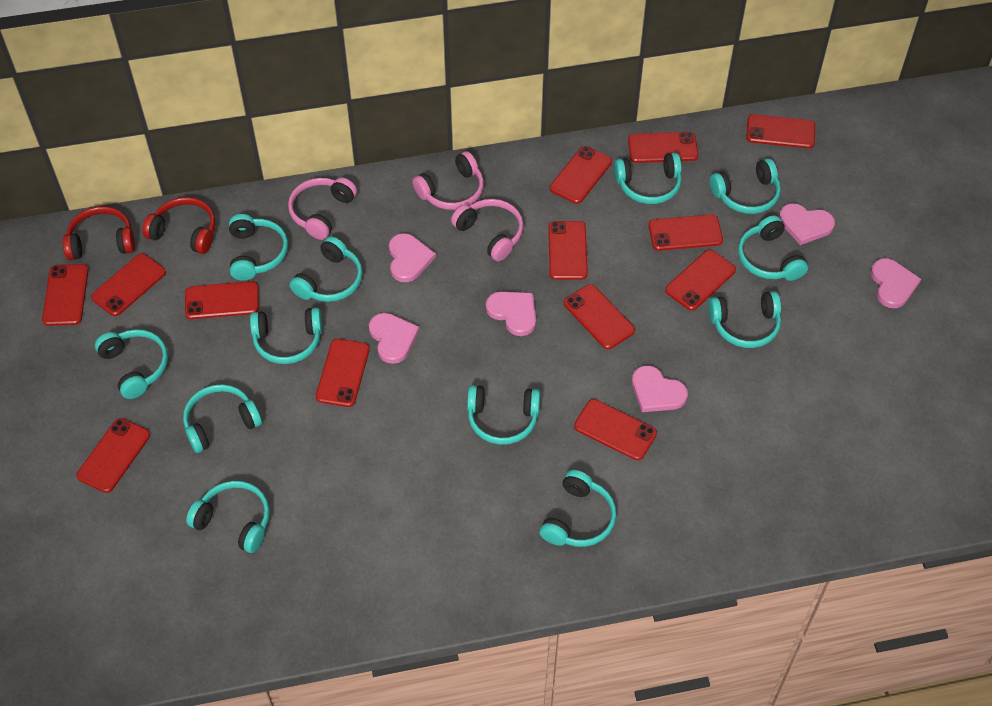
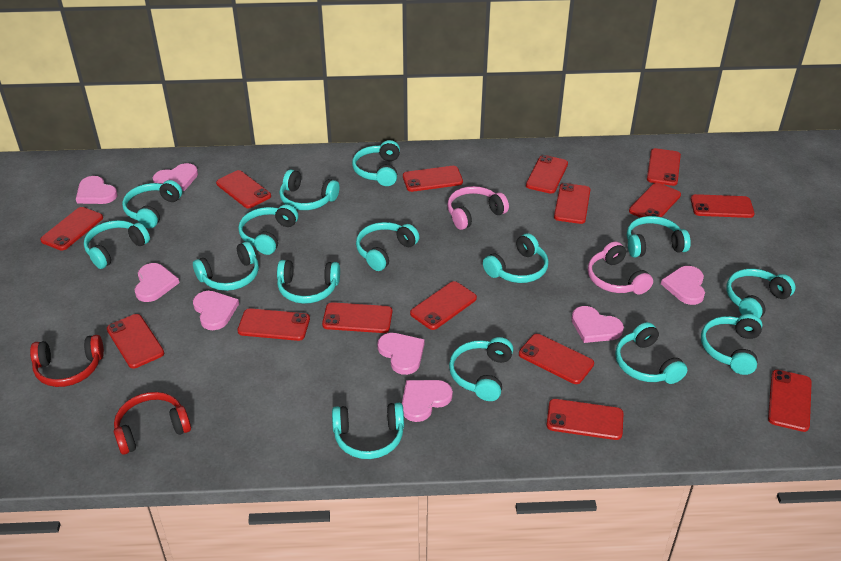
pink headphones: [288,178,357,240] [412,151,484,210] [451,199,524,261] = 3 -> [447,186,509,230] [588,242,653,295] = 2
pink heart: [369,313,419,364] [389,233,436,282] [486,291,536,336] [632,365,688,412] [779,203,835,245] [871,258,921,308] = 6 -> [76,176,117,204] [135,263,180,302] [153,163,198,191] [193,291,239,330] [377,333,424,375] [402,380,453,422] [571,306,624,343] [661,266,705,305] = 8
red phone: [42,264,89,326] [76,418,150,493] [91,253,166,316] [185,281,259,319] [316,339,370,407] [548,221,588,280] [550,146,612,204] [564,284,635,349] [574,399,657,460] [628,132,698,163] [649,214,723,251] [665,249,736,311] [746,114,815,149] = 13 -> [40,207,103,251] [107,314,164,368] [216,170,271,208] [237,308,310,341] [322,302,392,333] [403,166,463,192] [410,281,477,330] [519,334,594,384] [526,155,568,194] [547,399,624,440] [554,183,590,224] [629,183,681,217] [647,148,681,186] [691,194,755,218] [768,370,812,432] = 15
turquoise headphones: [95,329,168,399] [183,384,262,453] [186,481,270,553] [229,214,288,281] [250,307,322,364] [290,236,363,302] [467,385,540,445] [540,470,616,547] [614,153,682,204] [708,291,781,348] [710,158,781,214] [738,216,808,281] = 12 -> [84,220,150,269] [122,180,182,228] [193,242,259,291] [238,204,298,255] [277,260,340,304] [279,169,340,210] [332,403,404,459] [352,140,400,186] [356,222,419,271] [449,337,513,401] [483,233,549,283] [615,322,687,384] [627,216,691,258] [701,314,763,375] [726,269,796,318] = 15

